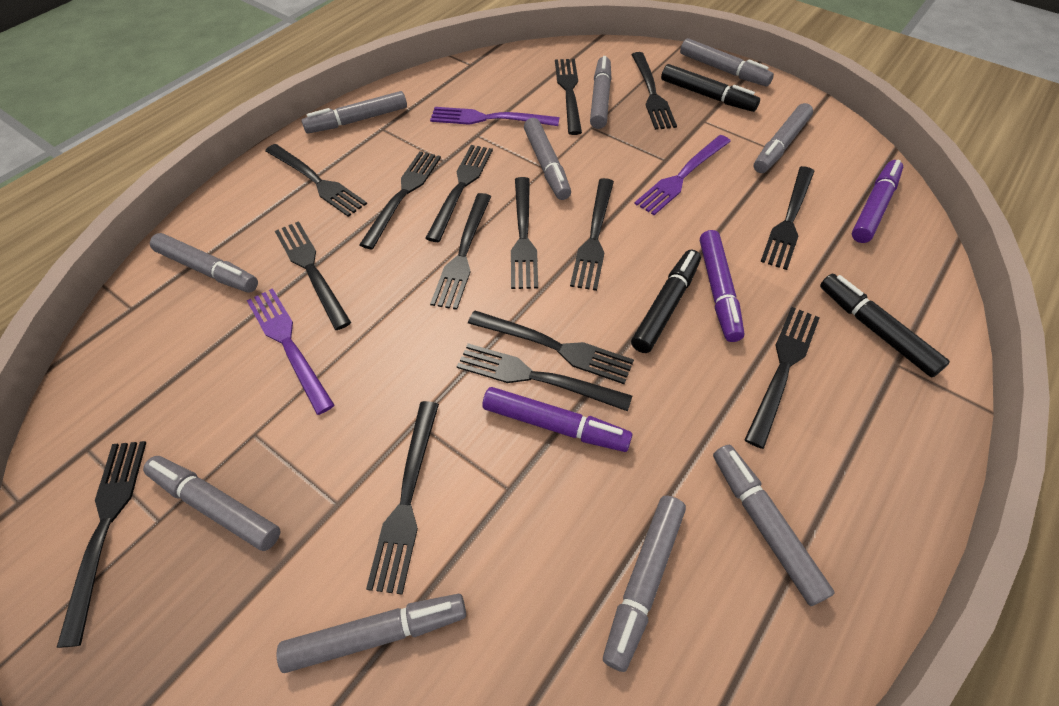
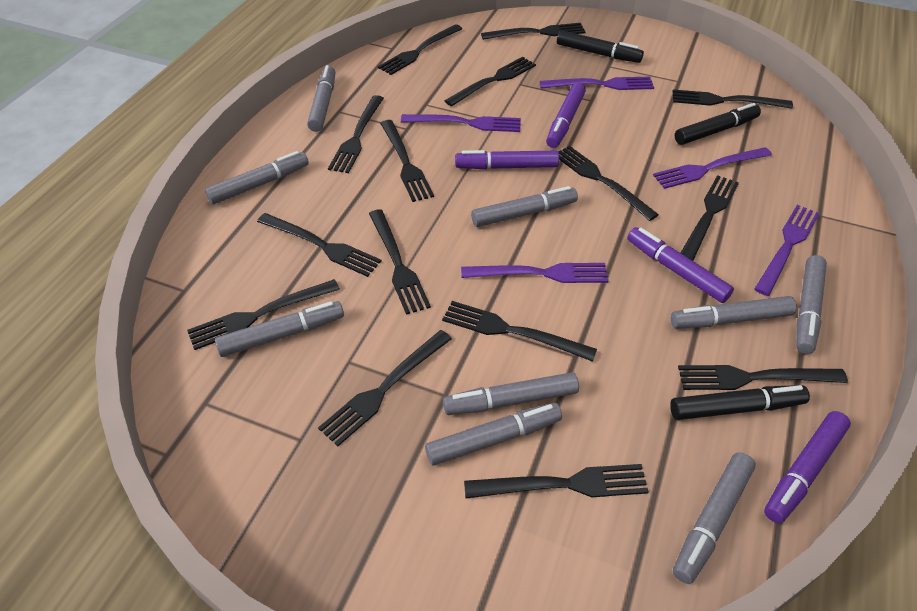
grey marker: [143,456,281,551] [150,233,258,293] [277,594,466,673] [301,91,407,133] [524,118,571,200] [590,56,612,129] [603,496,686,672] [680,38,774,86] [713,445,834,606] [754,103,813,173] = 10 -> [205,151,309,204] [215,301,344,357] [307,65,335,132] [425,403,562,465] [443,372,579,415] [471,186,578,227] [671,296,797,328] [673,452,756,584] [796,255,827,354] = 9
purple fork: [247,288,334,415] [430,107,560,126] [634,135,731,215] = 3 -> [401,114,521,132] [461,263,608,283] [540,76,654,90] [653,147,772,189] [755,205,820,296] = 5
purple marker: [483,387,632,452] [700,230,744,342] [852,160,903,243] = 3 -> [455,150,559,170] [546,83,586,148] [627,227,734,303] [764,411,851,523] = 4

